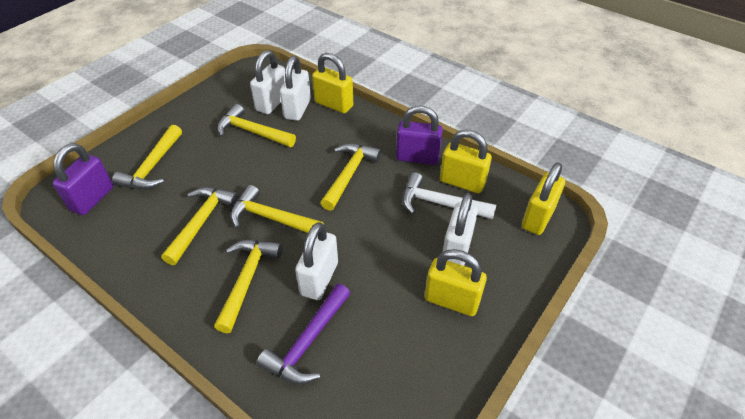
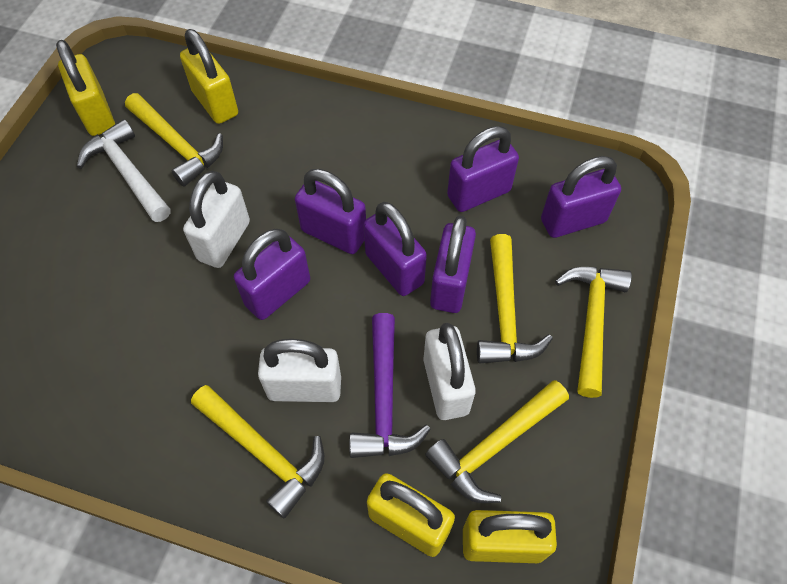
purple padlock: [53,143,113,215] [396,106,443,165] = 2 -> [234,229,310,320] [295,169,366,254] [363,202,427,296] [430,216,476,313] [447,126,519,212] [541,156,621,238] = 6
white padlock: [250,50,285,114] [280,56,311,121] [295,222,338,300] [443,193,478,266] = 4 -> [183,171,250,268] [258,339,341,402] [423,323,476,420] = 3
yellow hammer: [112,125,182,190] [161,187,239,265] [214,240,283,333] [217,104,296,147] [230,185,324,233] [321,143,381,211] = 6 -> [125,93,223,187] [191,385,324,519] [425,380,569,503] [477,234,553,363] [555,267,632,398] = 5

